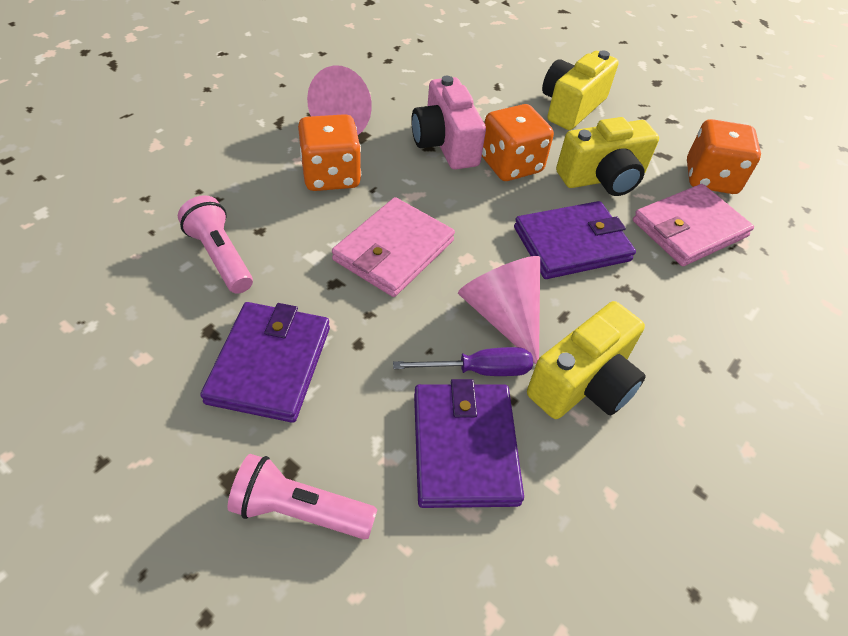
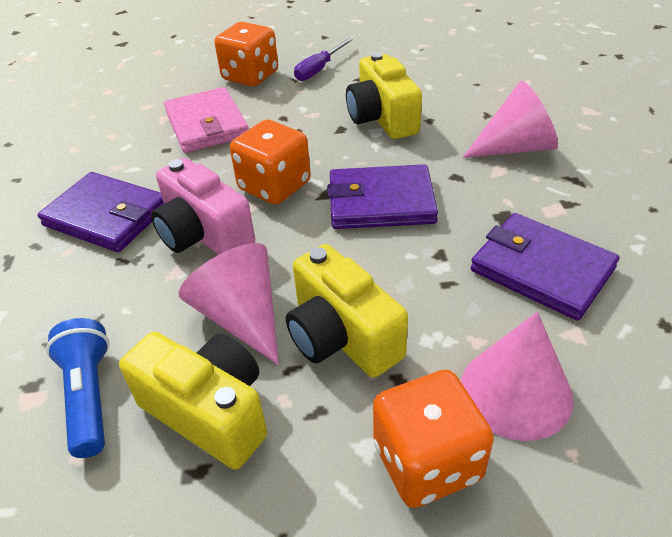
blue flashlight: none = 0 -> [46,318,110,458] = 1
pink cone: [307,65,372,135] [458,256,540,364] = 2 -> [179,243,279,365] [461,312,574,441] [463,81,558,158] = 3
pink flashlight: [178,195,253,294] [227,454,378,539] = 2 -> none = 0
pink wallet: [332,197,455,297] [633,184,754,266] = 2 -> [164,87,248,153] = 1

